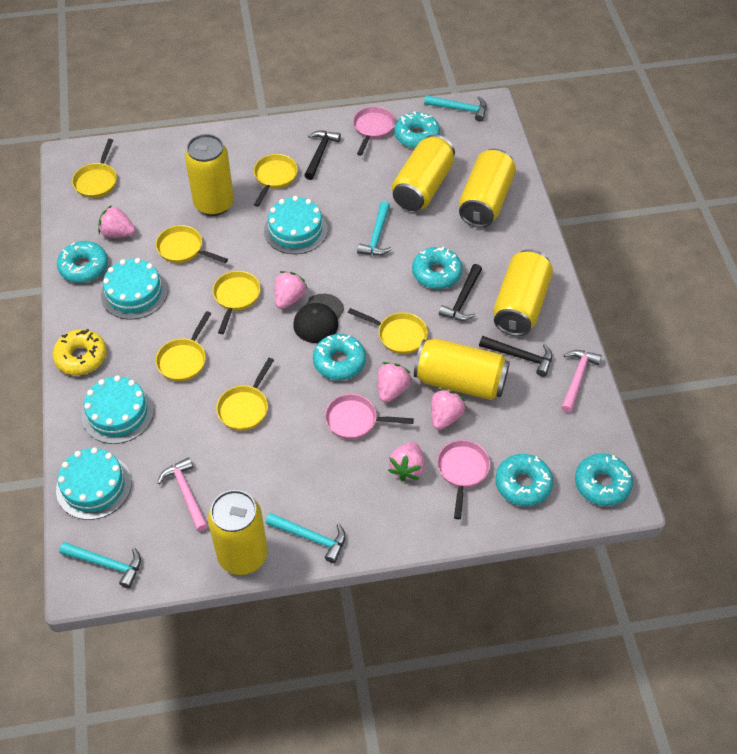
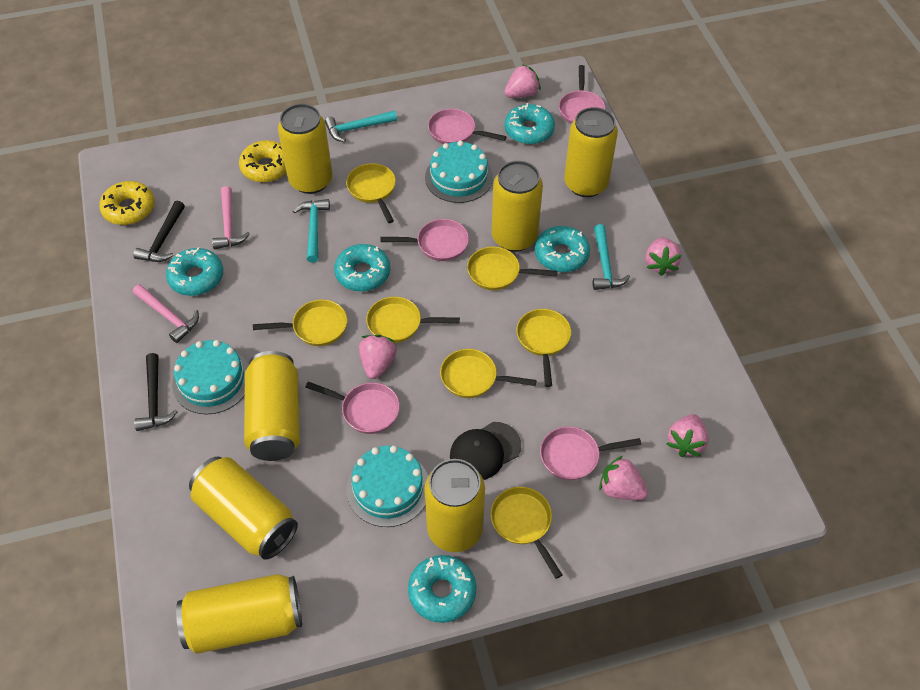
black hammer: [304,131,341,180] [439,264,482,321] [479,336,552,377] = 3 -> [133,201,185,262] [134,353,178,431] = 2
pink pan: [325,394,414,439] [353,106,395,156] [437,440,490,519] = 3 -> [305,382,400,434] [380,219,469,261] [428,109,507,144] [540,426,641,480] [559,65,605,124] = 5
turquoise cake: [56,447,132,520] [82,376,154,444] [101,258,168,319] [264,196,328,254] = 4 -> [172,340,249,414] [346,446,428,527] [425,140,493,203] = 3
turquoise donut: [57,241,108,283] [313,334,366,380] [394,112,440,148] [412,246,463,289] [495,454,553,506] [575,453,633,506] = 6 -> [166,247,223,296] [334,244,390,291] [408,555,476,623] [504,103,555,144] [535,226,590,272] = 5
turquoise hammer: [59,542,141,588] [266,513,346,563] [357,201,392,256] [424,95,487,122] = 4 -> [293,199,330,263] [325,110,397,142] [593,224,630,290] = 3
yellow can: [185,134,234,216] [208,490,268,575] [392,134,455,211] [414,338,510,400] [459,149,516,228] [493,249,553,336] = 6 -> [176,574,302,654] [189,457,298,560] [244,351,300,461] [278,104,333,194] [424,459,485,552] [491,161,543,252] [564,107,618,197] = 7
yellow donut: [52,329,107,375] = 1 -> [99,181,154,225] [239,140,286,182] = 2

